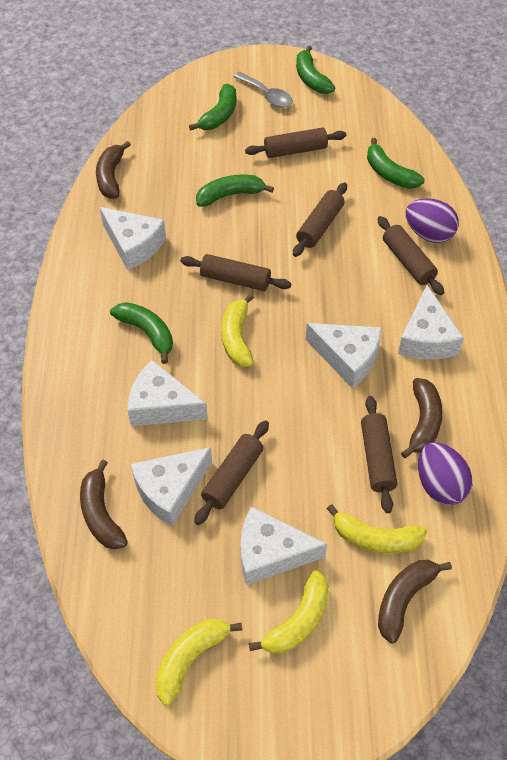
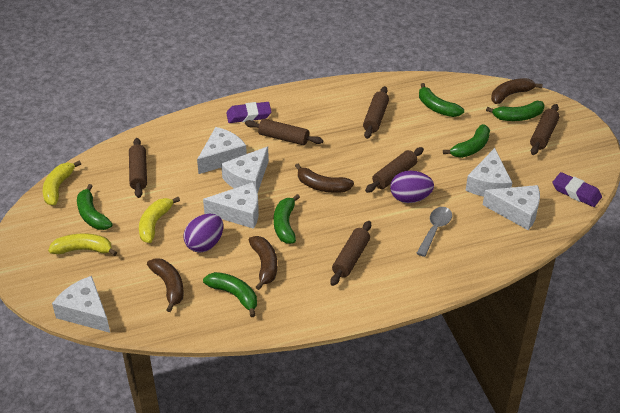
green banana: [110,302,173,364] [189,84,236,130] [196,175,274,207] [296,45,335,94] [367,138,424,189] = 5 -> [77,184,113,230] [203,272,257,317] [274,194,300,244] [419,83,464,117] [443,124,490,158] [486,101,545,121] = 6
purple eraser: none = 0 -> [226,102,272,123] [553,172,602,207] = 2
yellow banana: [155,619,242,706] [222,294,254,367] [249,570,329,654] [327,504,427,553] = 4 -> [43,161,81,205] [48,233,117,256] [139,197,180,243] = 3

